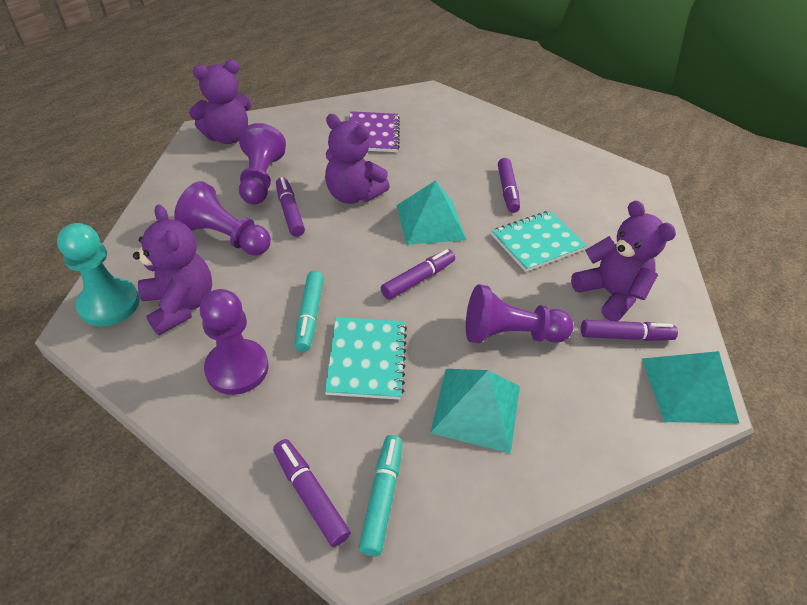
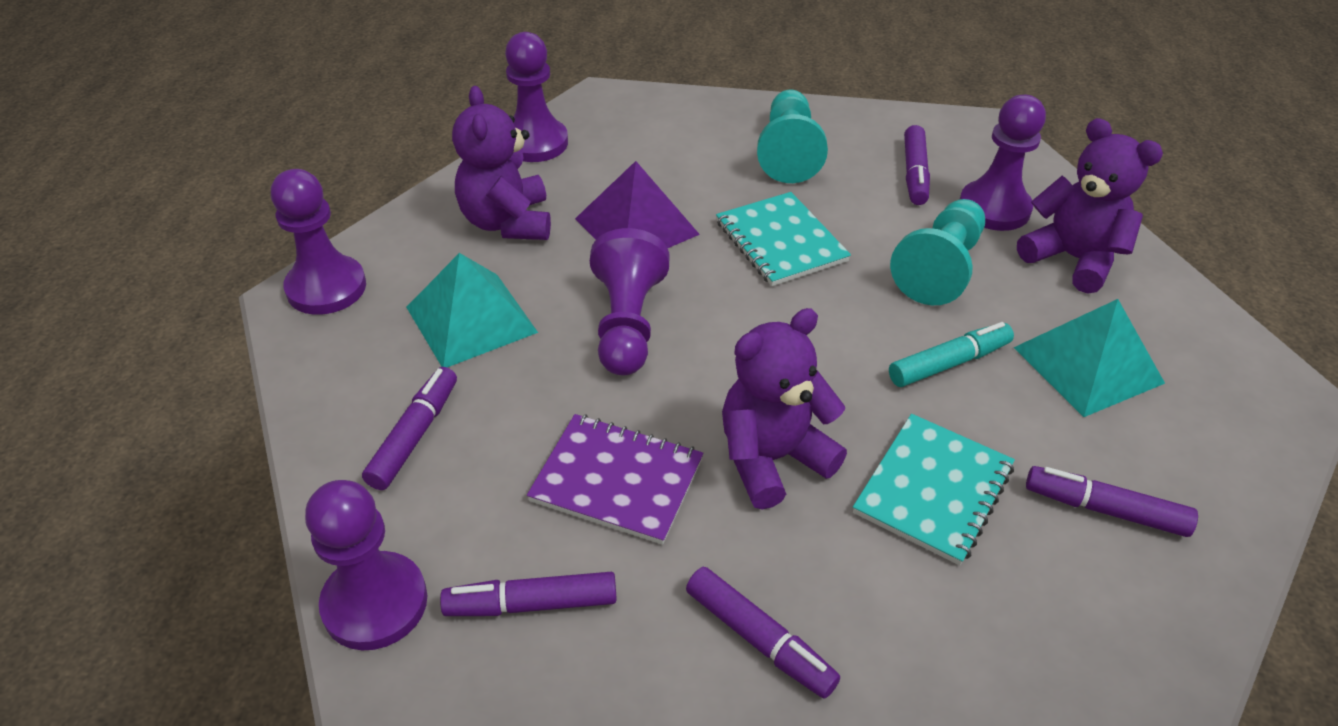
purple pawn: [174,181,271,256] [200,289,268,395] [239,123,286,205] [466,284,574,343] = 4 -> [271,169,366,315] [305,480,427,650] [505,32,568,162] [590,228,669,375] [960,95,1046,231] = 5
purple pyramid: none = 0 -> [575,161,700,248] = 1
purple teddy bear: [133,205,212,335] [189,60,252,144] [325,114,390,204] [571,200,676,321] = 4 -> [452,86,551,240] [722,308,847,510] [1017,118,1163,294] = 3
turquoise marker: [294,271,324,352] [358,435,402,556] = 2 -> [889,322,1014,387] = 1
turquoise pawn: [57,223,140,326] = 1 -> [757,89,828,183] [890,199,985,305] = 2
turquoise pyramid: [396,180,466,245] [430,369,520,454] [642,351,739,423] = 3 -> [406,253,538,367] [1014,299,1165,417] = 2

